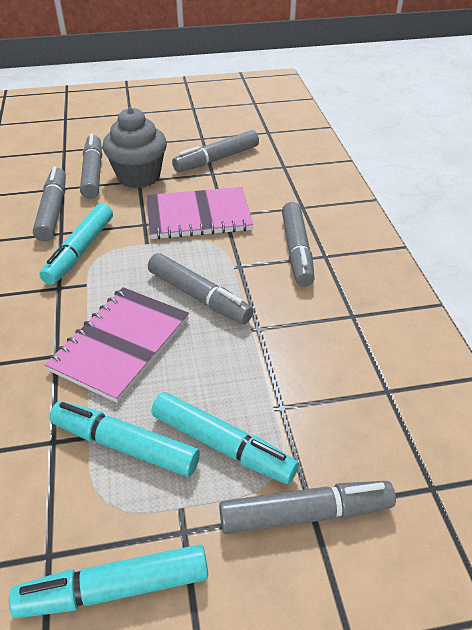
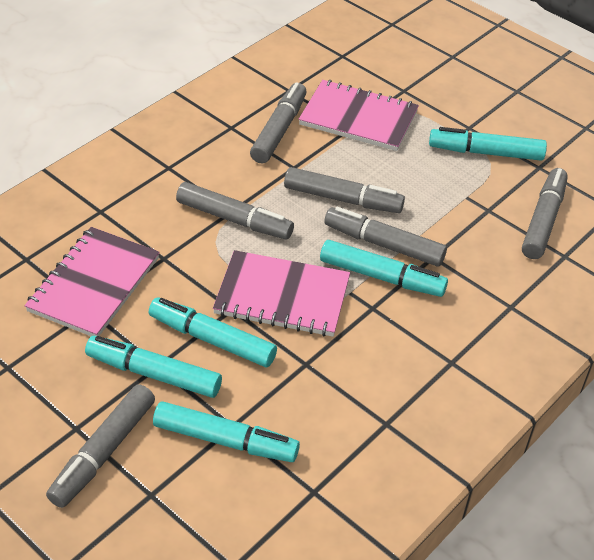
grey cupcake: [102,107,167,188] = 1 -> none = 0
pink notebook: [45,287,189,403] [146,187,253,239] = 2 -> [25,227,160,336] [213,250,350,337] [299,80,419,151] = 3
turquoise marker: [9,544,208,618] [40,203,113,285] [49,401,200,477] [151,392,299,484] = 4 -> [85,336,222,398] [149,297,277,367] [153,401,300,462] [320,240,448,297] [429,127,547,161] = 5

